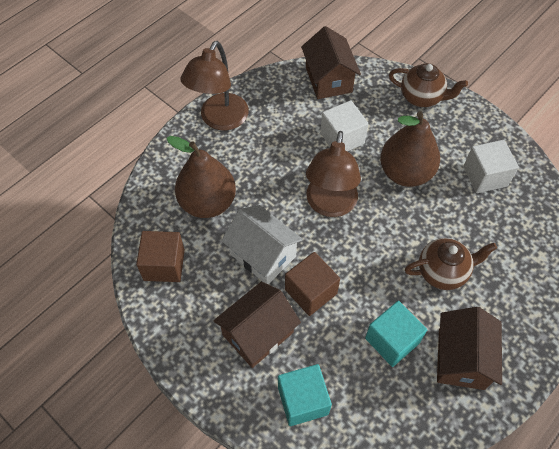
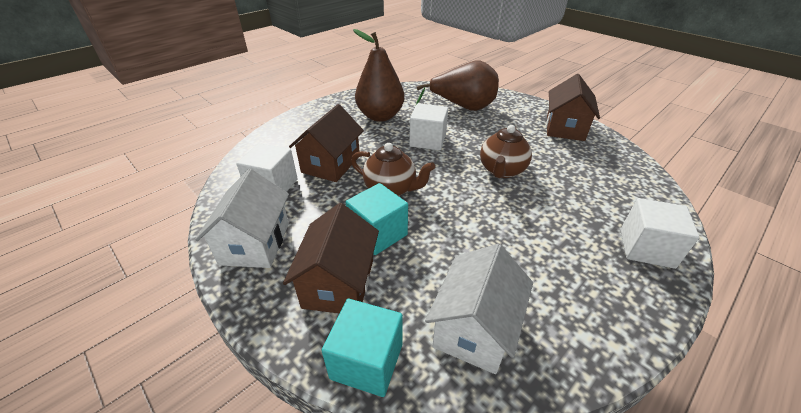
brown cube: [136,231,185,282] [285,252,340,316] = 2 -> none = 0
brown lamp: [180,41,249,130] [306,131,361,217] = 2 -> none = 0
white cube: [320,100,368,151] [464,140,519,193] = 2 -> [236,143,298,192] [409,103,448,151] [621,198,699,269] = 3
white house: [221,205,303,284] = 1 -> [195,169,289,268] [425,244,533,374] = 2

